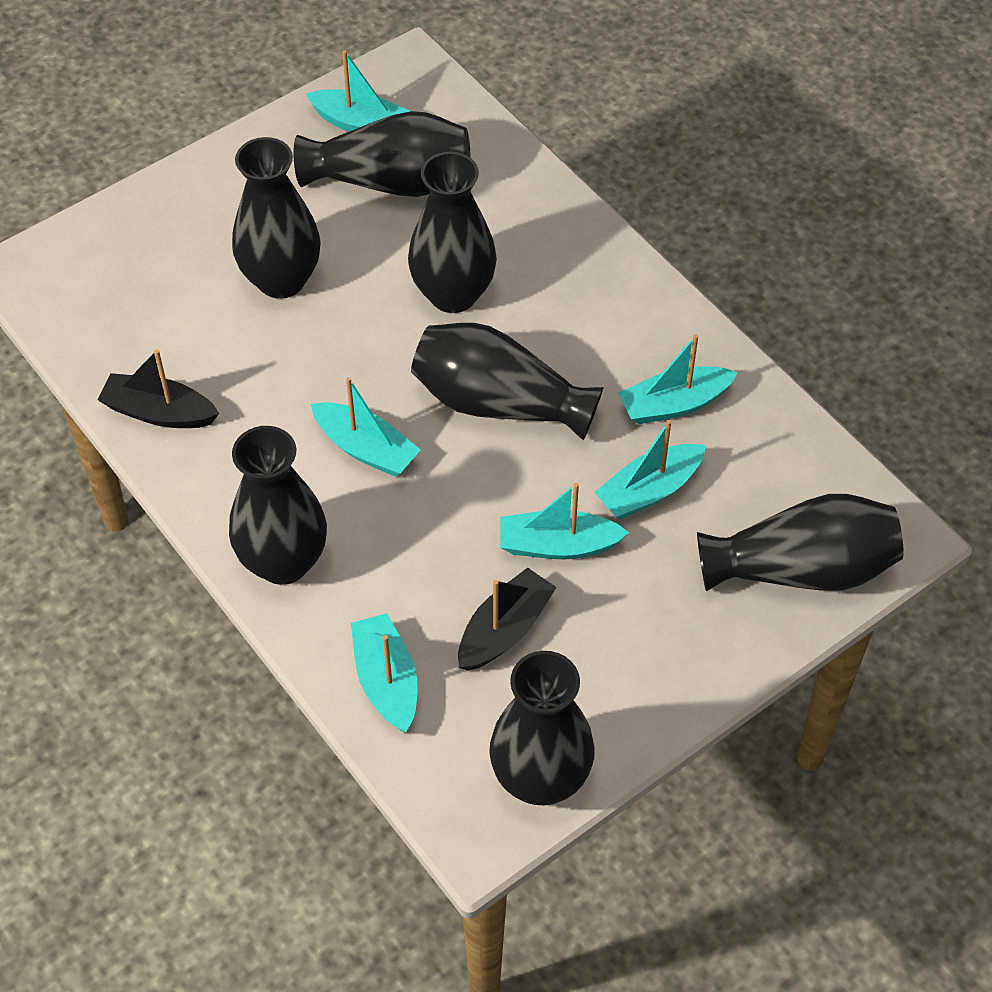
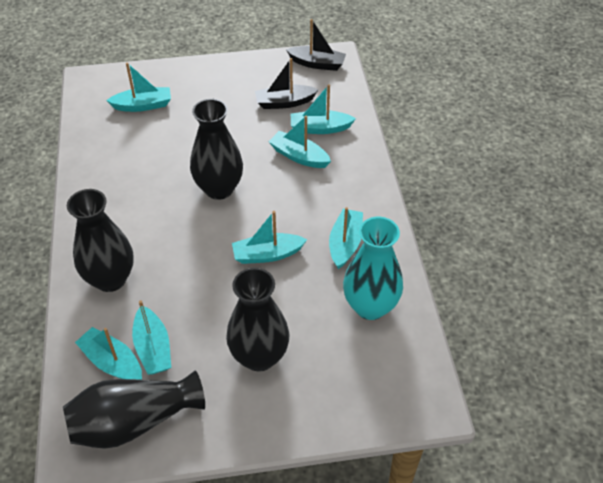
black vase: [229,426,327,585] [232,137,321,299] [294,111,471,197] [408,152,497,313] [411,323,603,440] [489,651,595,805] [697,494,904,591] = 7 -> [63,371,205,449] [67,189,134,292] [190,99,243,200] [226,268,289,371] = 4
turquoise boat: [306,50,410,132] [311,377,421,477] [351,613,418,732] [500,483,629,559] [594,420,706,519] [618,334,738,424] = 6 -> [75,327,142,380] [106,63,171,112] [132,301,171,375] [232,211,307,264] [269,116,331,168] [291,84,356,134] [329,207,363,269] = 7
turquoise vase: none = 0 -> [343,217,403,320] = 1

